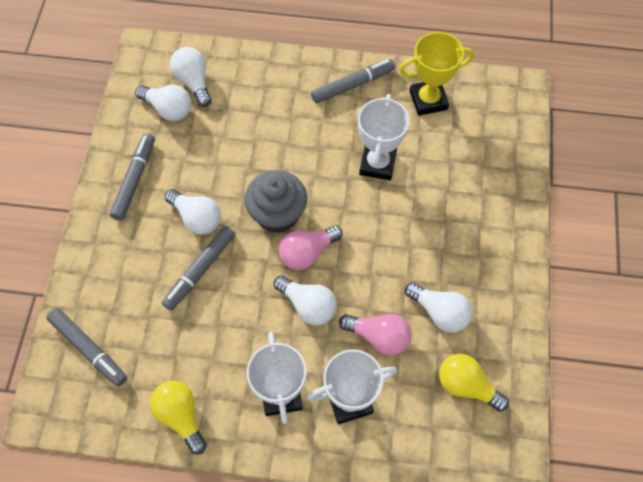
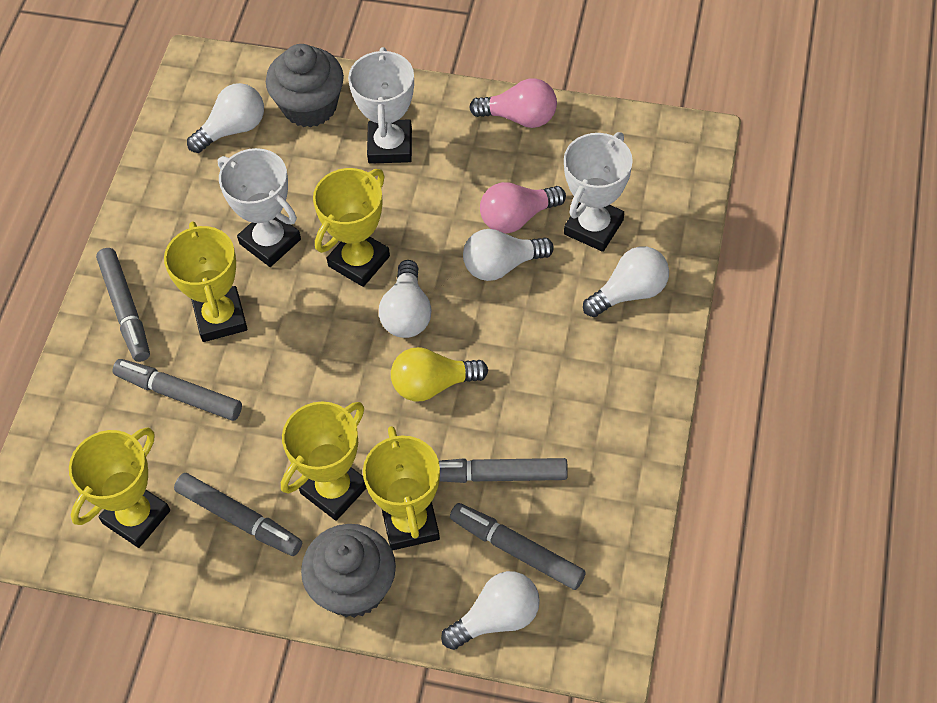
grey cupcake: [245,170,307,233] = 1 -> [266,44,344,128] [301,524,396,618] = 2
grey marker: [46,308,127,387] [110,133,155,221] [162,226,235,311] [311,59,395,104] = 4 -> [96,248,150,362] [112,359,242,421] [174,473,302,556] [439,458,568,483] [450,503,586,590] = 5
yellow light bulb: [150,381,207,454] [439,354,509,412] = 2 -> [391,347,488,401] = 1
yellow trophy: [399,32,474,116] = 1 -> [69,427,170,548] [164,222,247,342] [281,402,366,521] [313,168,390,287] [363,426,440,550] = 5

